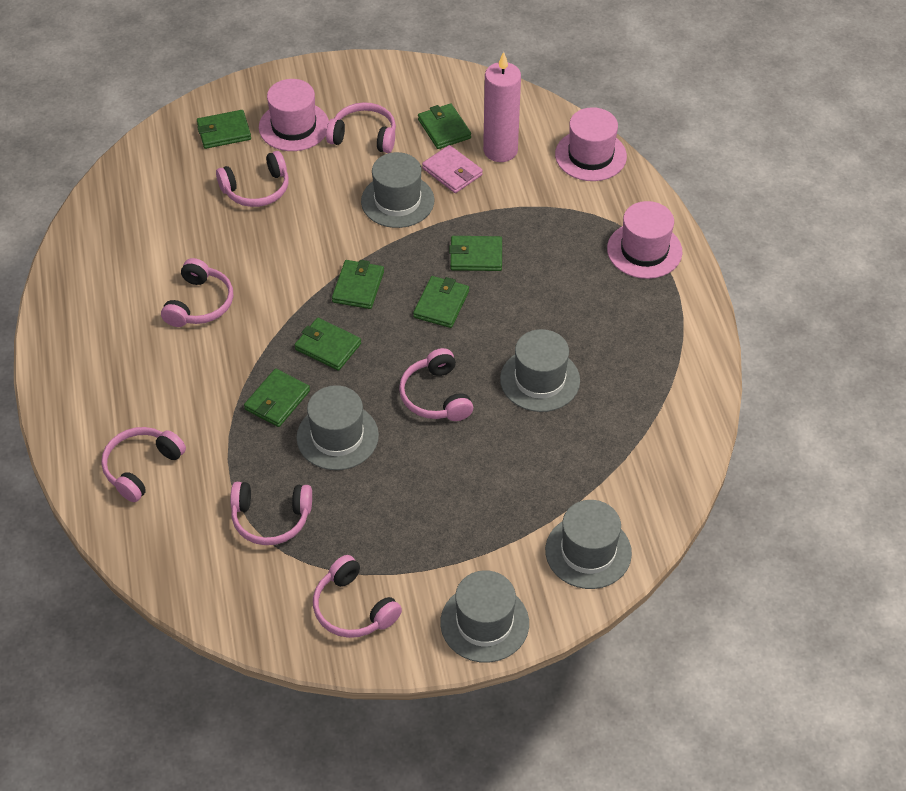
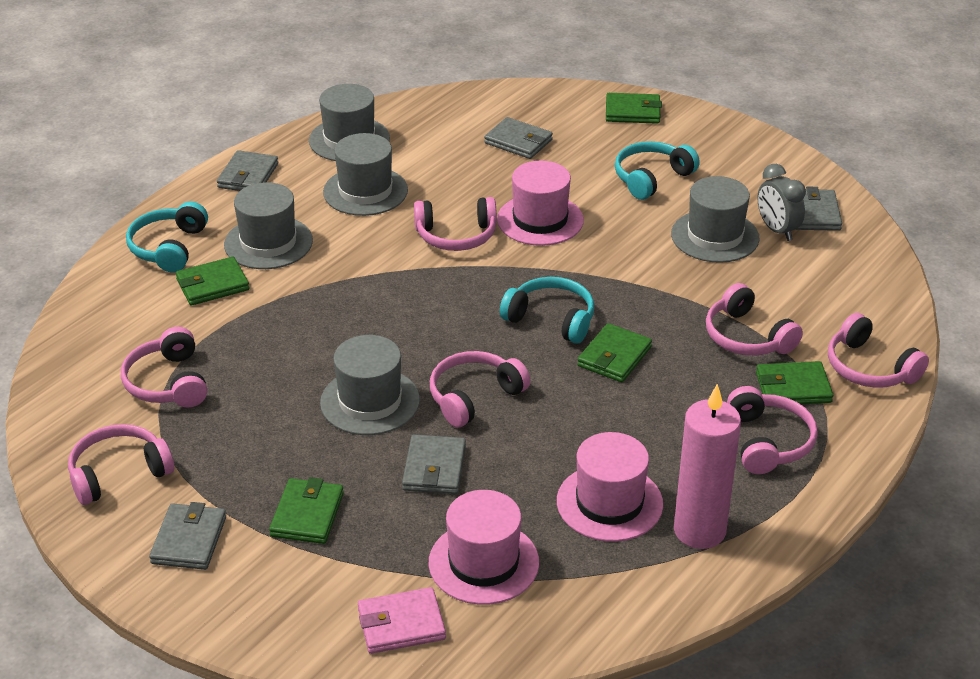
green wallet: [197,110,251,149] [244,369,310,427] [295,318,361,371] [332,260,384,309] [413,276,469,328] [418,103,471,149] [449,236,502,271] = 7 -> [176,257,249,305] [269,477,344,544] [577,323,652,382] [606,93,662,124] [756,361,833,404] = 5
grey clock: none = 0 -> [757,164,806,241] = 1
grey wallet: none = 0 -> [149,502,226,570] [217,150,278,191] [402,434,466,494] [484,117,553,159] [796,187,842,231] = 5
turquoise headphones: none = 0 -> [126,202,208,272] [500,277,594,344] [615,141,700,200] = 3

